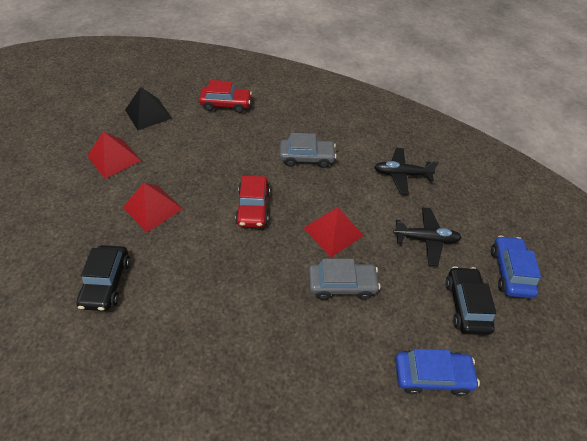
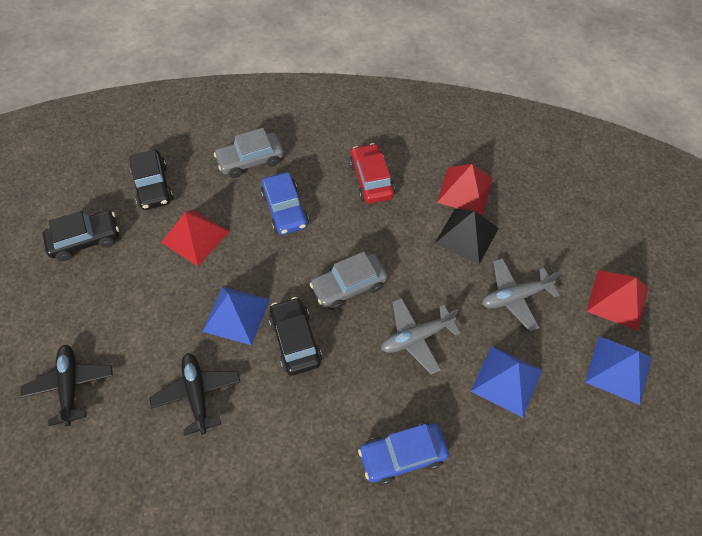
black car: [76,245,130,311] [445,266,496,335] = 2 -> [43,211,119,261] [129,150,173,210] [269,297,322,376] = 3
blue pyramid: none = 0 -> [202,287,270,345] [471,346,542,417] [585,336,652,405] = 3
grey plane: none = 0 -> [381,298,460,375] [482,258,560,331] = 2
red car: [199,80,252,113] [235,176,270,227] = 2 -> [349,143,395,204] = 1

